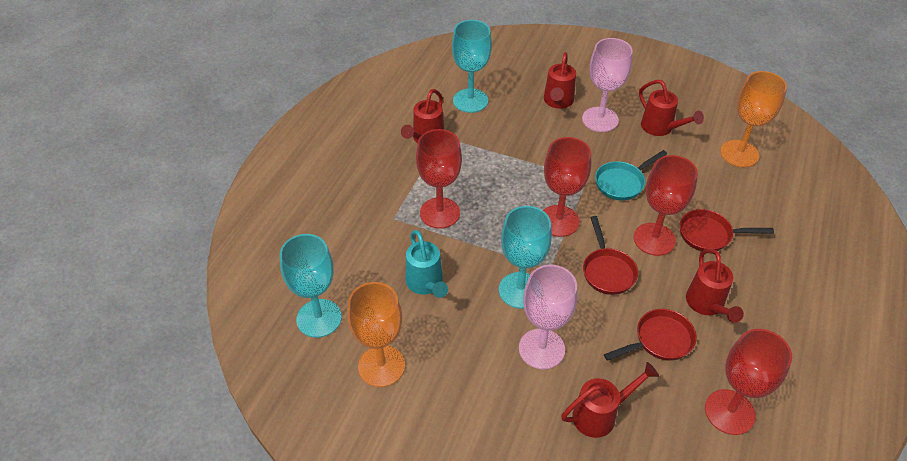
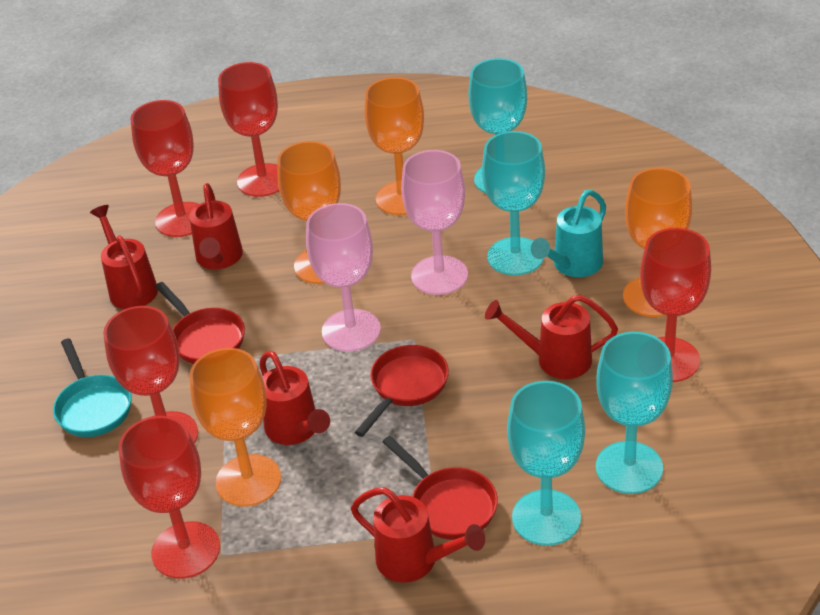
orange goblet: [347,282,405,387] [720,71,787,167] = 2 -> [189,348,281,507] [278,141,341,284] [365,77,424,215] [623,168,692,317] = 4
red goblet: [416,129,462,229] [543,137,591,237] [634,155,698,256] [705,329,792,435] = 4 -> [103,306,198,444] [118,416,220,579] [130,100,199,237] [218,62,279,197] [640,228,711,382] = 5
turquoise goblet: [280,234,342,338] [452,20,492,113] [499,206,552,309] = 3 -> [469,58,527,193] [482,131,545,276] [507,381,585,546] [596,332,673,494] = 4

